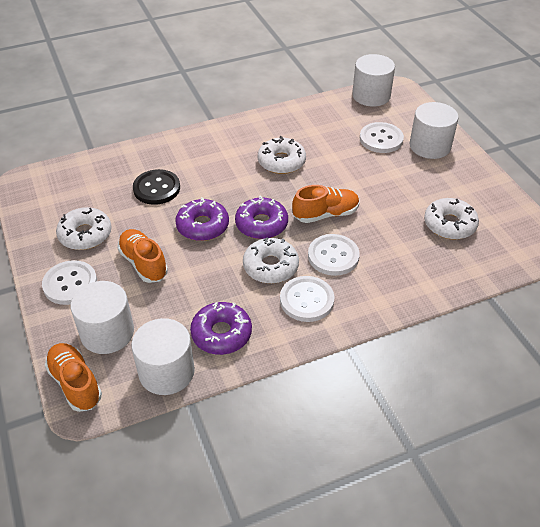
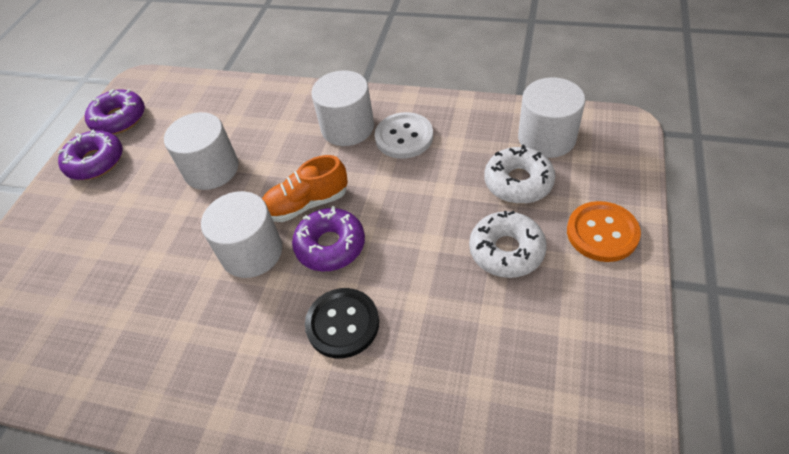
orange button: none = 0 -> [567,201,641,262] = 1
orange shoe: [45,343,102,412] [117,229,168,283] [292,185,359,223] = 3 -> [262,155,348,222] = 1
white button: [42,260,97,305] [280,276,335,322] [308,234,360,276] [360,122,404,153] = 4 -> [375,112,433,159] = 1
white donut: [56,207,112,250] [243,237,299,284] [258,136,306,174] [424,198,479,240] = 4 -> [469,211,547,278] [484,144,556,204] = 2

